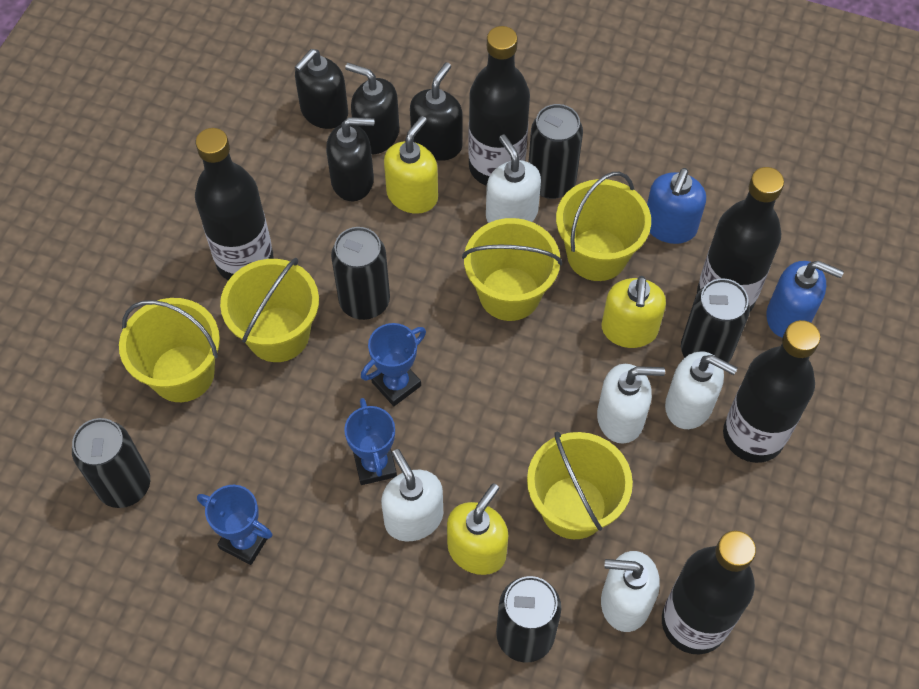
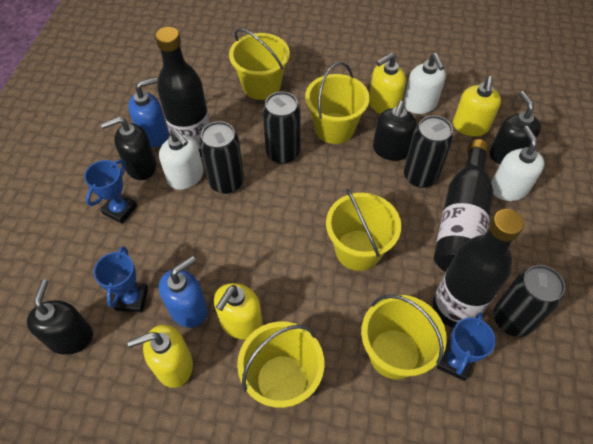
black bottle: [195,128,273,280] [468,26,530,186] [662,531,756,655] [697,167,784,312] [723,320,821,463] = 5 -> [155,27,210,157] [433,209,524,328] [434,139,493,272] = 3
black can: [72,418,150,508] [331,227,390,320] [496,576,561,663] [528,104,583,199] [681,278,750,363] = 5 -> [200,121,244,194] [263,92,301,164] [404,115,453,188] [493,265,565,337] = 4
white soap dispenser: [381,449,443,541] [486,135,541,223] [597,364,665,444] [601,551,660,632] [665,351,738,429] = 5 -> [159,129,204,190] [403,53,446,114] [491,126,545,201] = 3
yellow soap dispenser: [384,116,438,214] [447,483,508,575] [601,276,666,348] = 3 -> [127,324,193,388] [214,283,263,339] [369,53,406,114] [453,76,501,137] = 4

